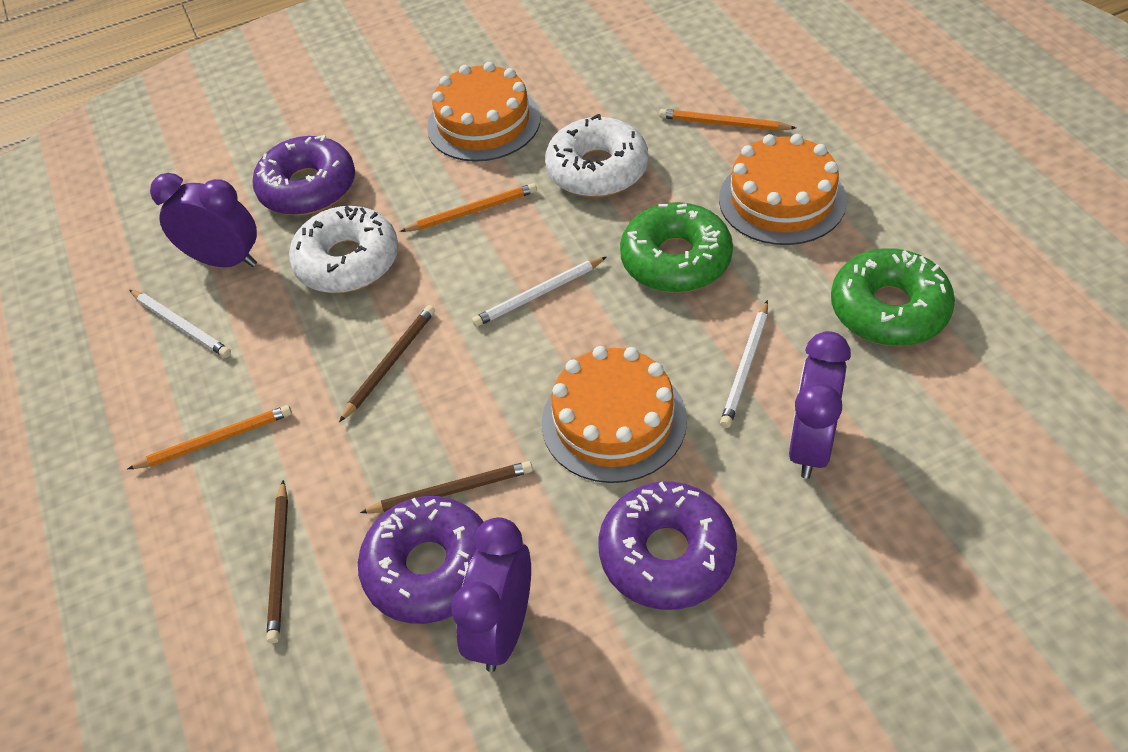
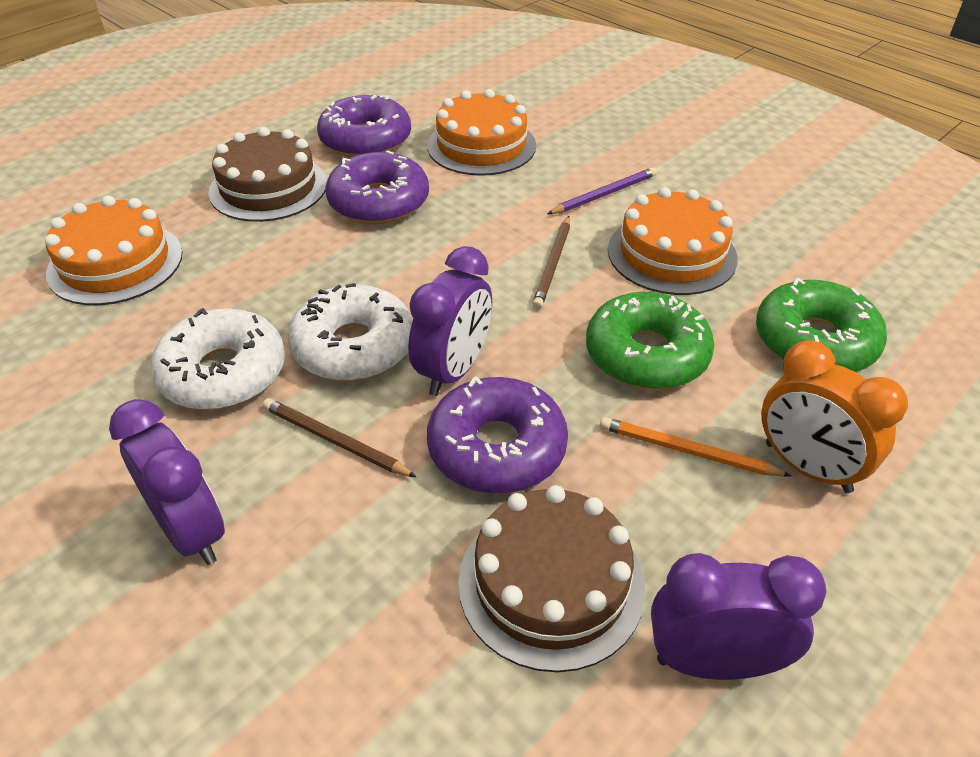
brown cake: none = 0 -> [208,127,327,222] [458,485,645,672] = 2
brown pencil: [266,480,288,643] [339,305,435,422] [360,461,533,513] = 3 -> [263,398,416,477] [532,216,570,309] = 2
orange clock: none = 0 -> [761,340,908,493] = 1
orange pencil: [128,405,292,469] [400,183,537,232] [659,109,796,131] = 3 -> [600,417,791,477] = 1
purple pencil: none = 0 -> [547,167,657,214] = 1
white pencil: [129,290,231,358] [472,257,606,327] [720,300,768,428] = 3 -> none = 0

